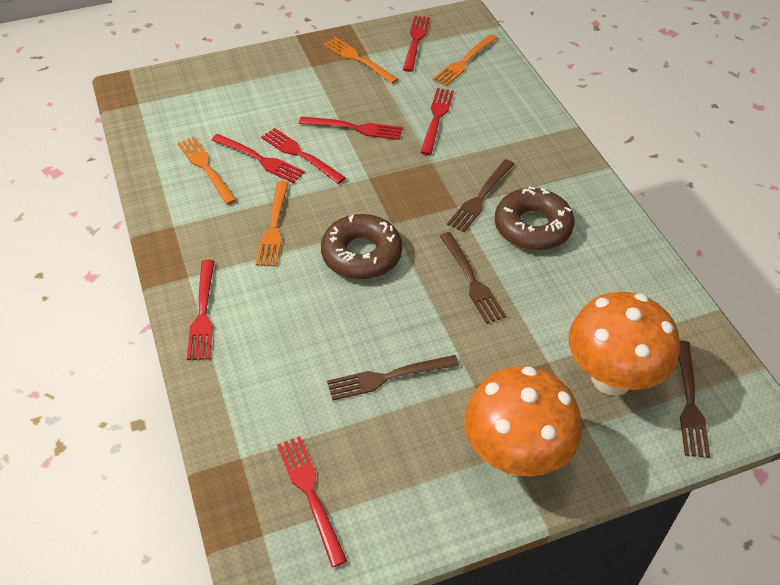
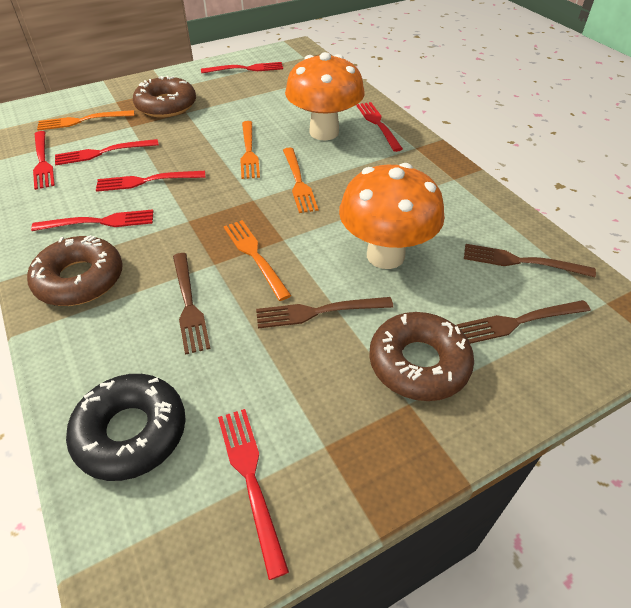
black donut: none = 0 -> [66,374,186,481] = 1
brown donut: [321,214,402,280] [495,187,575,251] = 2 -> [27,235,123,306] [133,76,196,117] [369,312,474,401] = 3

